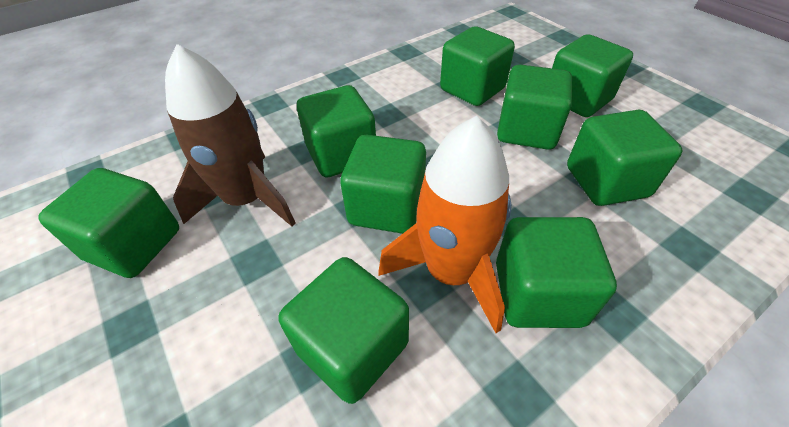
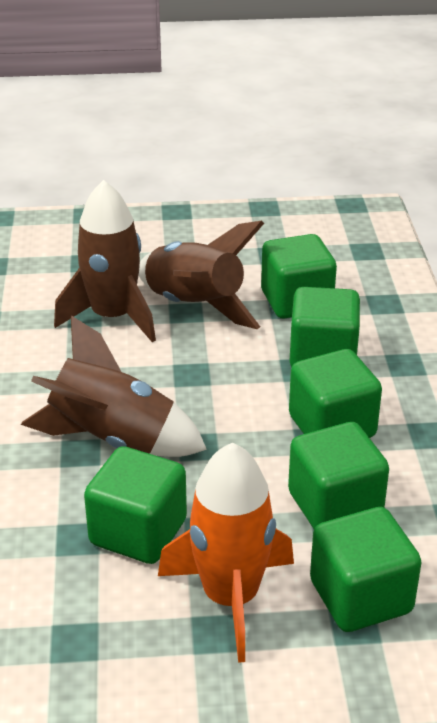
brown rocket: [165,44,296,227] = 1 -> [21,315,207,457] [54,180,156,342] [139,221,264,329] = 3
green cube: [38,168,179,278] [279,257,409,404] [297,85,376,178] [340,135,426,234] [440,26,515,106] [496,217,617,328] [497,65,572,150] [552,34,633,117] [567,110,682,206] = 9 -> [84,446,187,564] [261,234,337,319] [288,422,389,529] [289,349,382,438] [290,287,360,368] [310,507,422,632] = 6

